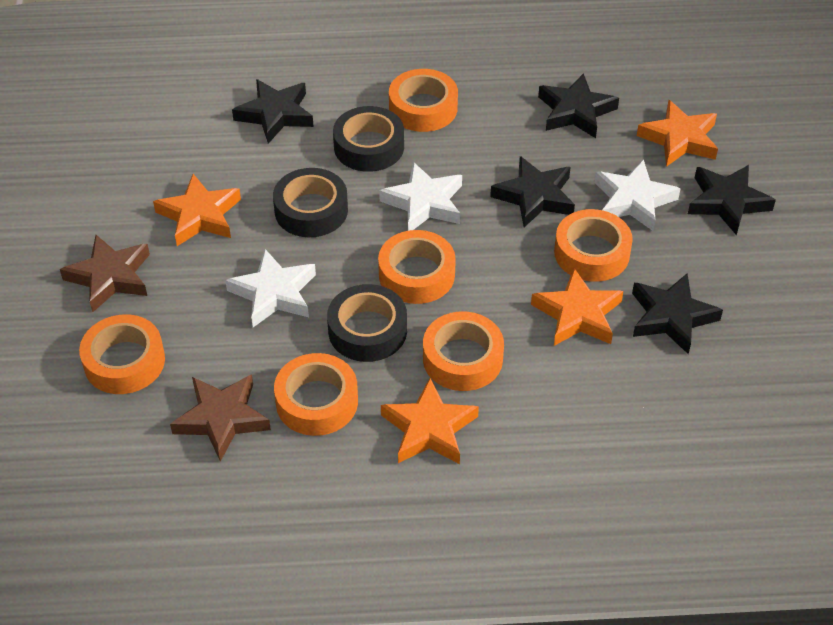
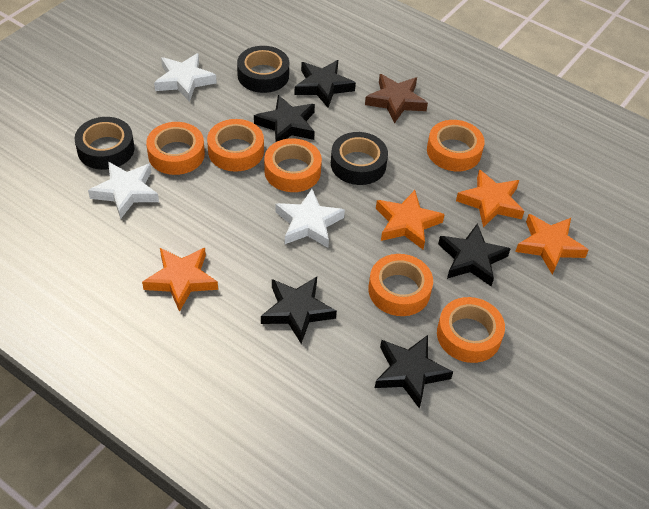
brown star: [60,235,150,312] [170,374,271,462] = 2 -> [365,74,428,124] = 1

